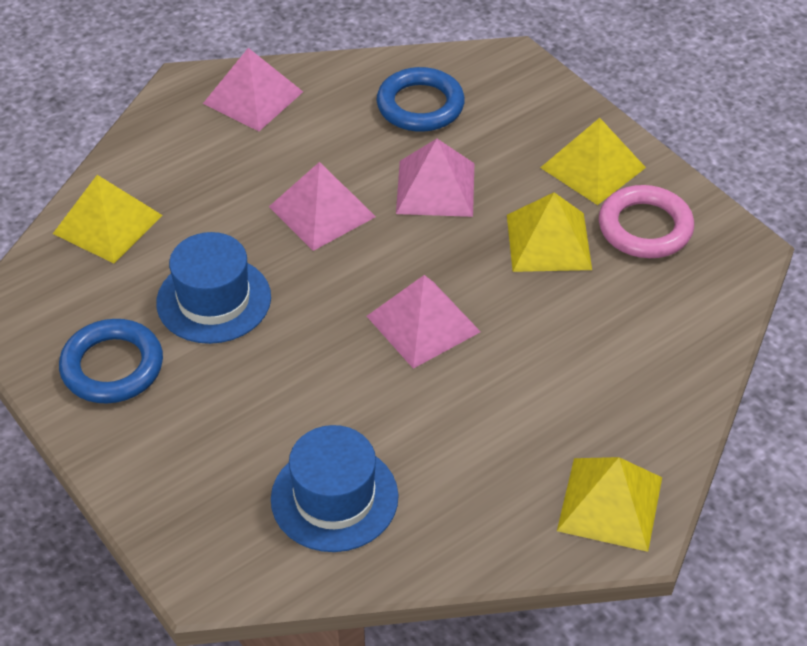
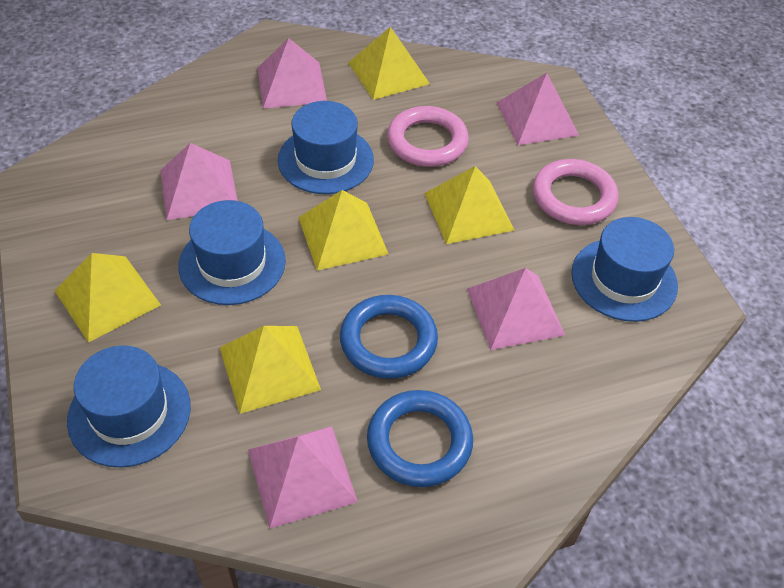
blue hat: [156,232,271,344] [271,425,399,552] = 2 -> [67,345,191,468] [178,200,286,305] [278,101,374,194] [571,217,678,322] = 4
pink pyramid: [203,48,303,131] [269,162,376,251] [367,275,481,369] [396,139,474,217] = 4 -> [160,143,238,220] [248,426,358,529] [258,38,327,108] [467,268,565,350] [497,73,579,145] = 5
pink ring: [599,185,694,258] = 1 -> [387,106,469,167] [533,159,619,225] = 2
yellow pyramid: [53,175,162,263] [507,192,592,272] [540,118,646,205] [557,457,662,552] = 4 -> [54,253,161,343] [219,326,321,414] [298,190,389,271] [348,27,430,100] [424,166,515,244] = 5

